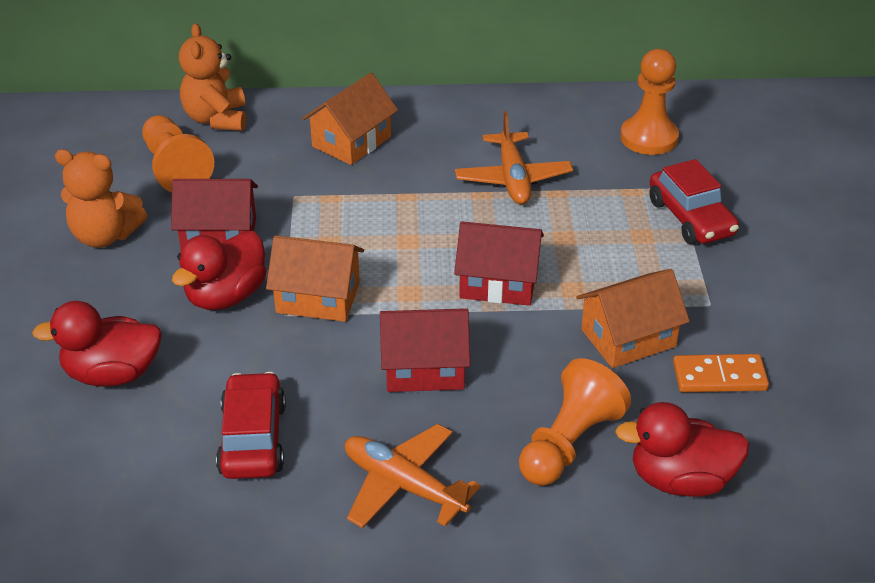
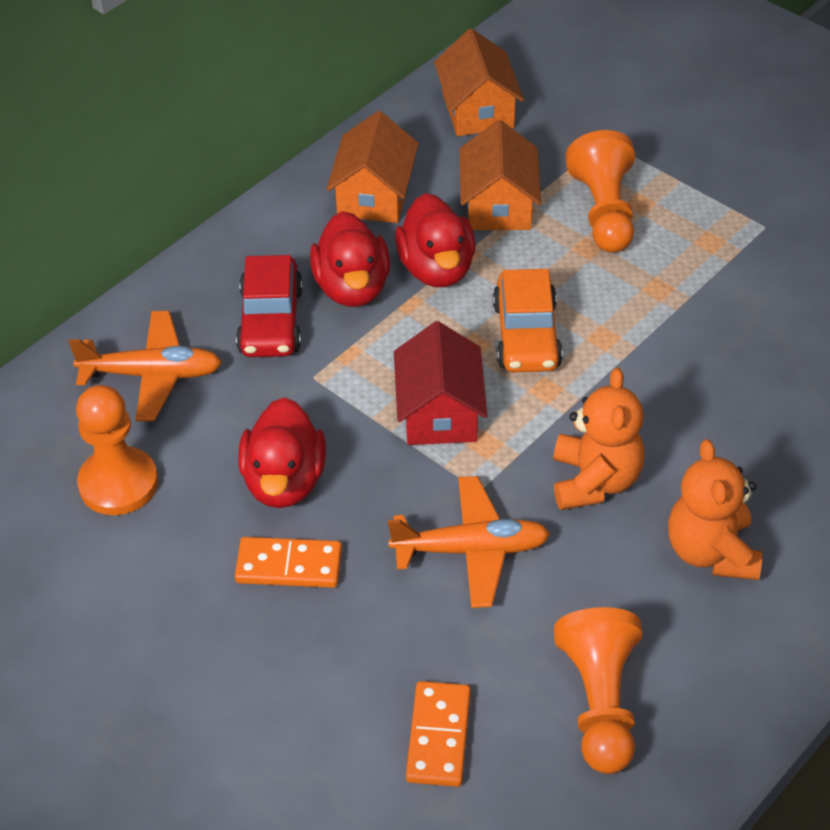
orange car: none = 0 -> [493,269,563,372] = 1
orange domino: [673,354,769,392] = 1 -> [235,537,342,588] [406,681,471,787] = 2
red car: [216,372,286,479] [649,159,739,244] = 2 -> [236,255,303,357] = 1
red house: [171,179,258,249] [380,308,471,392] [454,221,544,306] = 3 -> [394,321,487,445] = 1

